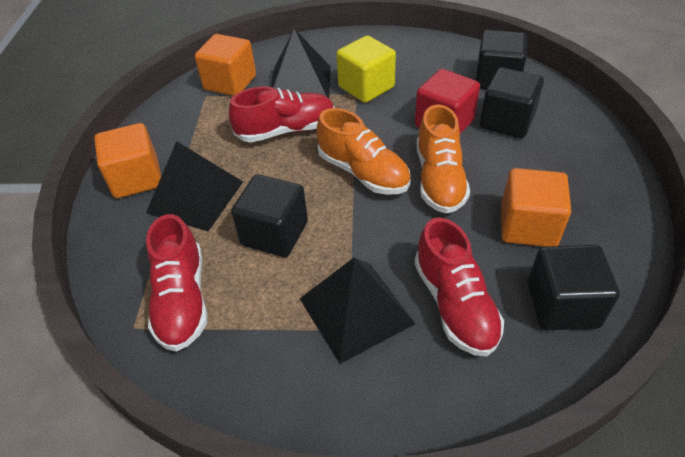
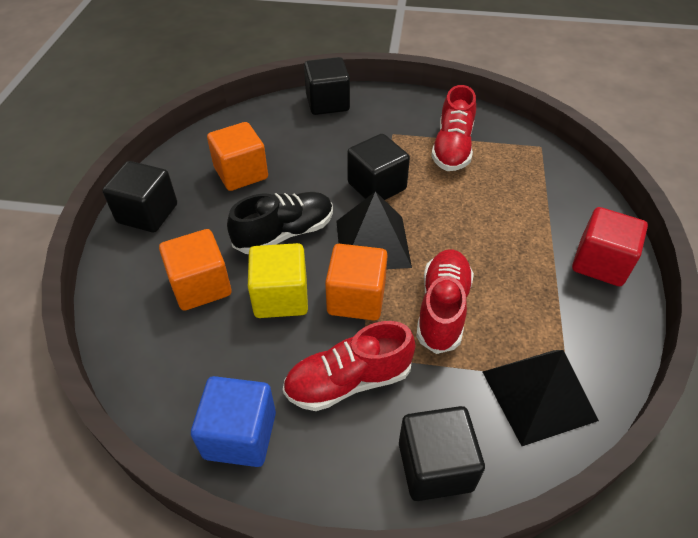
black pyramid: [146,141,243,231] [271,29,331,98] [300,257,415,364] = 3 -> [336,191,412,269] [483,350,599,446] = 2
black shoe: none = 0 -> [227,192,333,254] = 1
blue cube: none = 0 -> [191,376,276,467] = 1
orange shoe: [317,108,410,195] [416,104,470,214] = 2 -> none = 0

